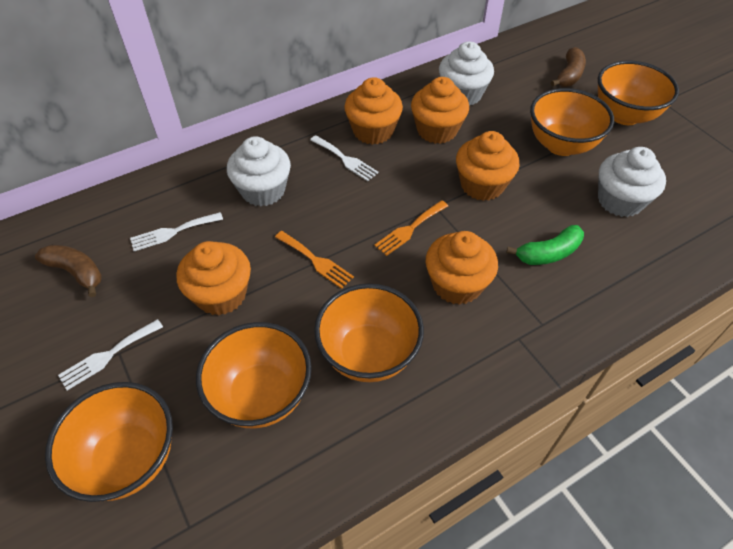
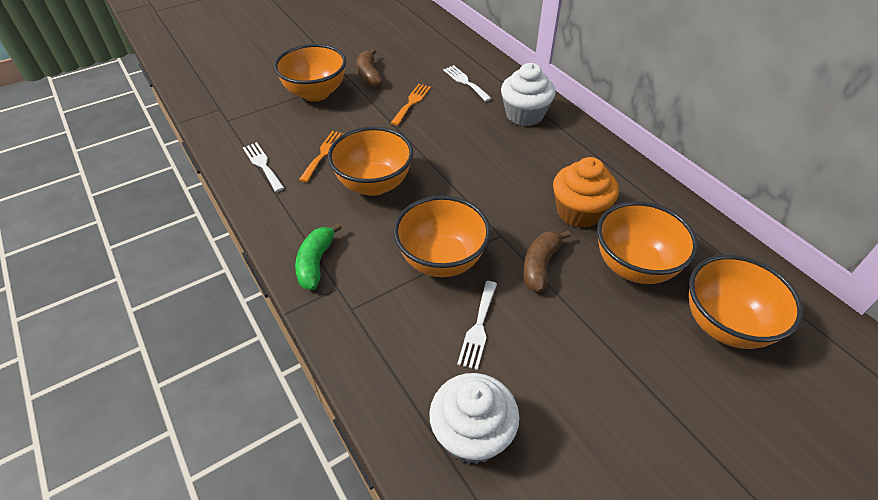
orange cupcake: [176,241,251,315] [344,77,403,145] [411,77,469,144] [426,231,498,305] [456,131,520,201] = 5 -> [553,157,619,228] = 1
white cupcake: [227,136,291,206] [439,42,494,106] [598,147,666,217] = 3 -> [429,373,519,464] [501,63,555,126] = 2

